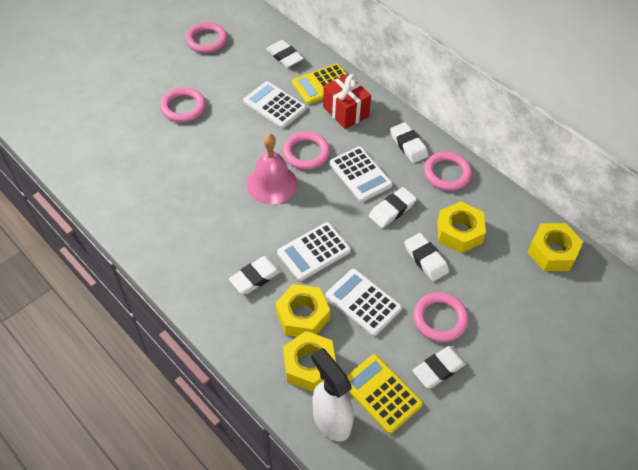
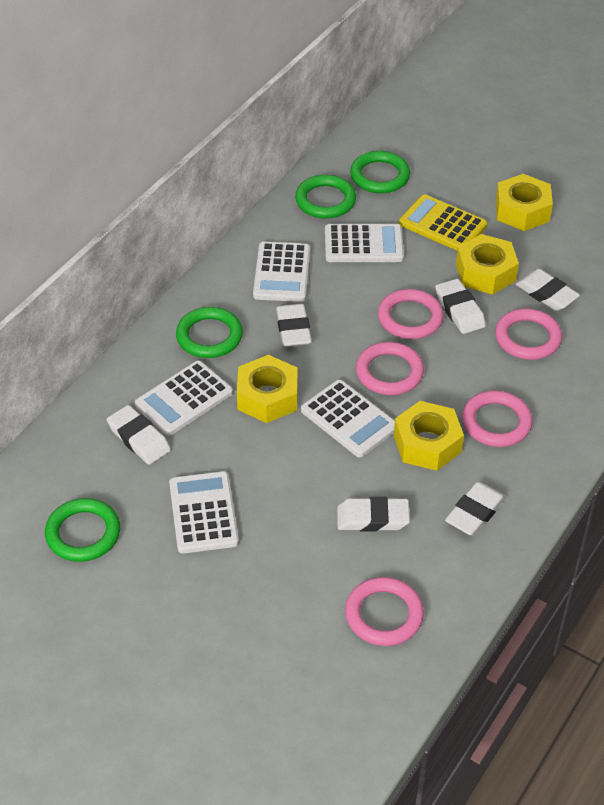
green ring: none = 0 -> [45,498,120,562] [176,307,243,358] [295,175,356,219] [350,151,410,193] = 4
pink bell: [247,134,297,204] = 1 -> none = 0
red gift: [323,74,371,129] = 1 -> none = 0
white calculator: [243,81,306,128] [277,222,351,281] [326,269,402,336] [329,146,393,202] = 4 -> [135,361,233,435] [169,471,239,554] [253,242,310,302] [301,380,395,457] [325,224,404,262] = 5
white spray bottle: [311,348,354,441] = 1 -> none = 0
yellow calculator: [292,63,347,104] [347,354,423,434] = 2 -> [399,194,487,250] = 1

